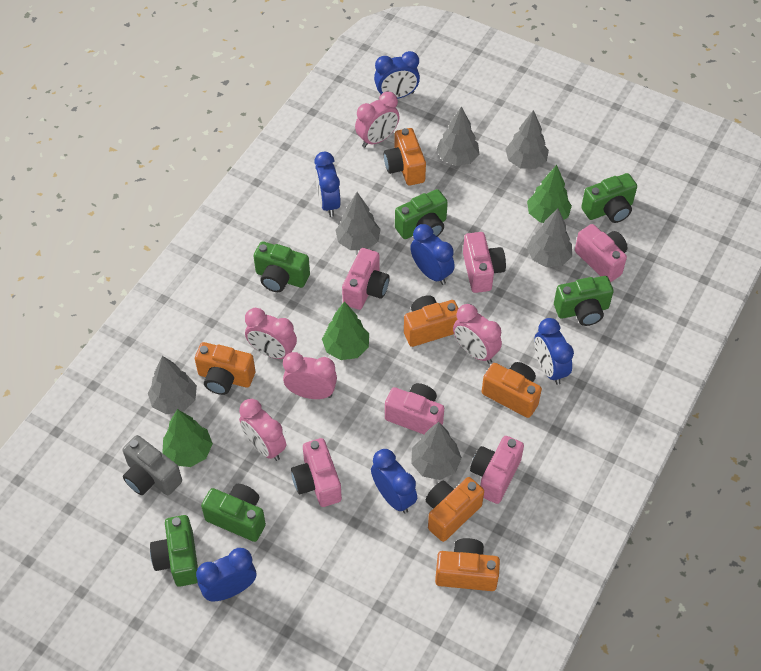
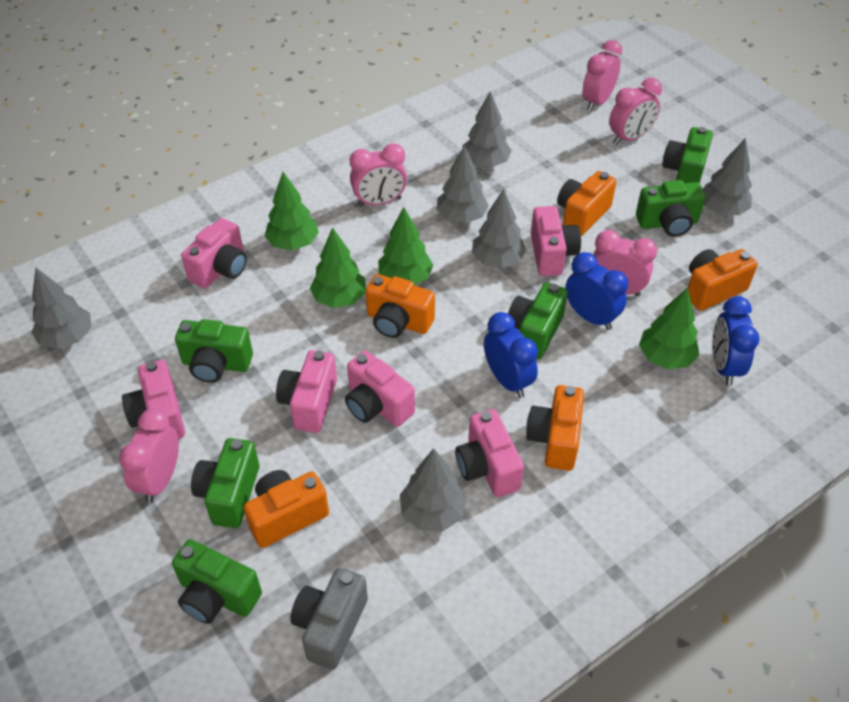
blue clock: [196,548,256,601] [314,152,341,217] [371,449,417,514] [374,51,420,99] [410,224,455,285] [534,318,574,385] = 6 -> [484,312,538,398] [565,252,628,330] [712,296,760,386] = 3
green tree: [162,409,213,467] [322,301,369,360] [527,165,572,223] = 3 -> [265,172,319,250] [310,227,366,308] [378,207,433,285] [639,287,700,369] = 4
orange camera: [195,342,255,395] [384,128,426,186] [404,295,458,347] [426,477,484,542] [435,538,500,591] [482,362,542,418] = 6 -> [244,470,329,548] [366,274,435,338] [526,385,584,471] [557,171,617,236] [688,249,758,311] = 5

